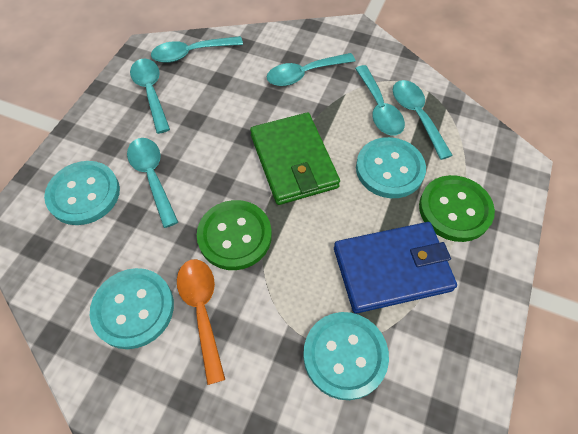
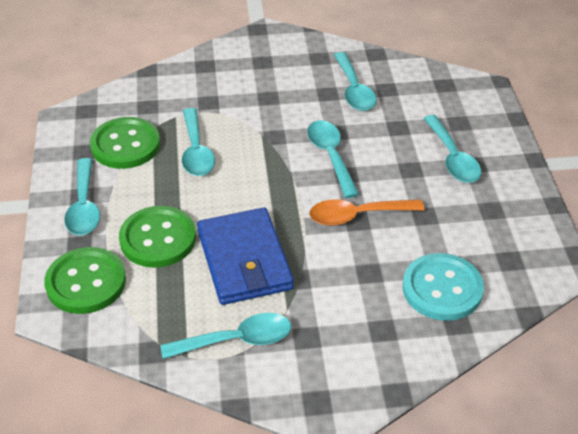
green button: [197,200,272,270] [419,175,495,242] = 2 -> [44,247,126,314] [90,117,160,169] [119,206,196,268] = 3
green wallet: [250,113,340,205] = 1 -> none = 0
turquoise button: [44,161,120,225] [90,268,174,349] [303,312,389,400] [356,137,426,198] = 4 -> [403,253,484,321] = 1

